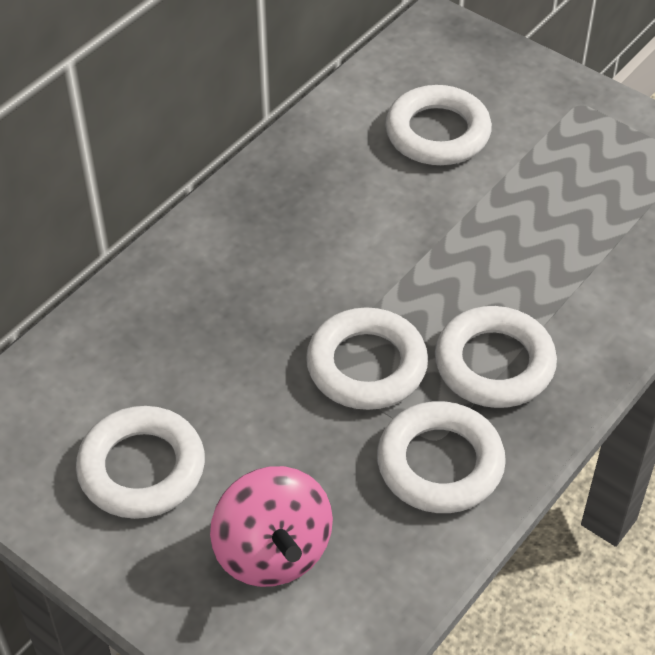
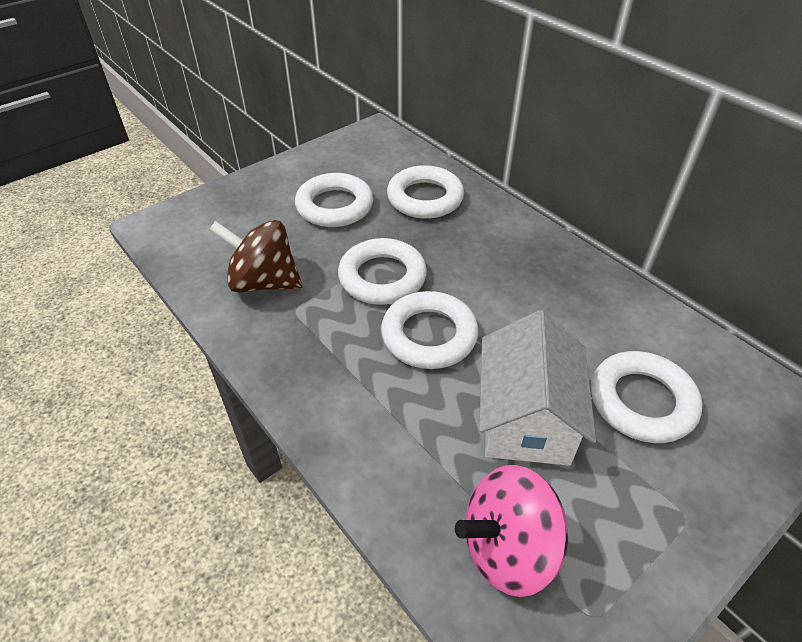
brown spinning top: none = 0 -> [209,220,302,293] = 1
white house: none = 0 -> [479,310,596,466] = 1

